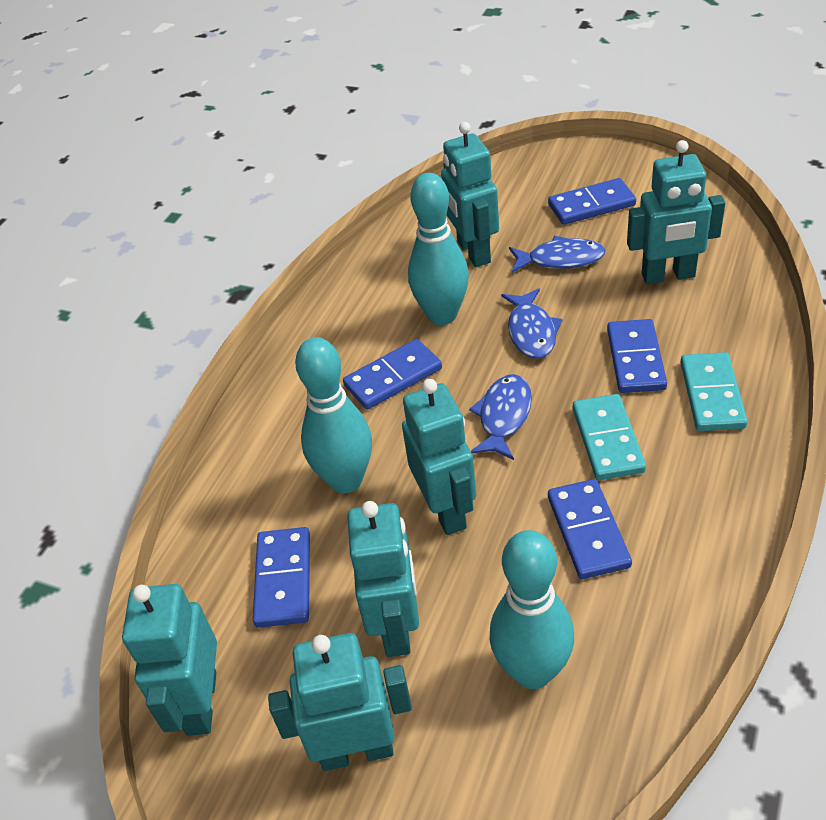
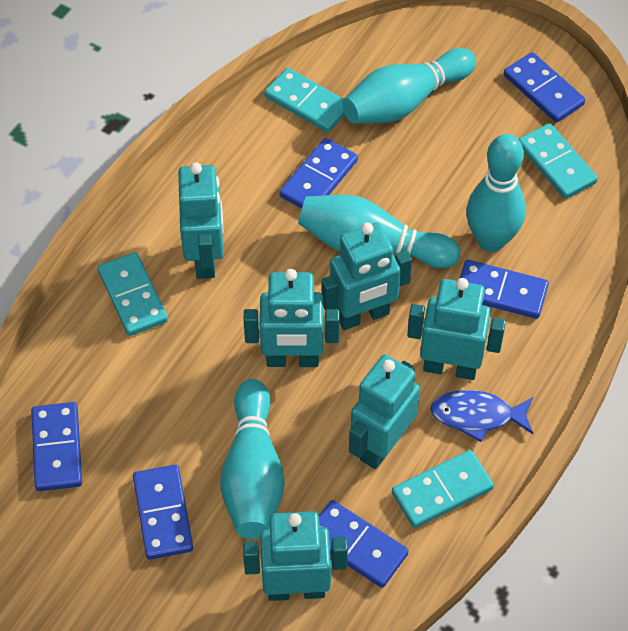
blue domino: [253,527,310,628] [343,339,442,410] [548,178,636,225] [548,479,632,579] [607,319,667,393] = 5 -> [31,402,82,491] [133,465,193,560] [279,138,358,209] [319,500,409,588] [459,260,549,319] [504,52,585,122] = 6
blue fish: [469,374,532,460] [501,288,562,359] [509,236,605,273] = 3 -> [431,390,533,442] = 1
turquoise bowling pin: [295,337,372,493] [408,173,469,325] [490,530,574,689] = 3 -> [220,379,285,539] [298,195,460,268] [342,48,476,124] [466,134,526,252] = 4
turquoise domino: [573,394,646,480] [680,352,748,431] = 2 -> [98,252,168,336] [265,68,345,132] [392,450,494,528] [518,123,598,199] = 4

